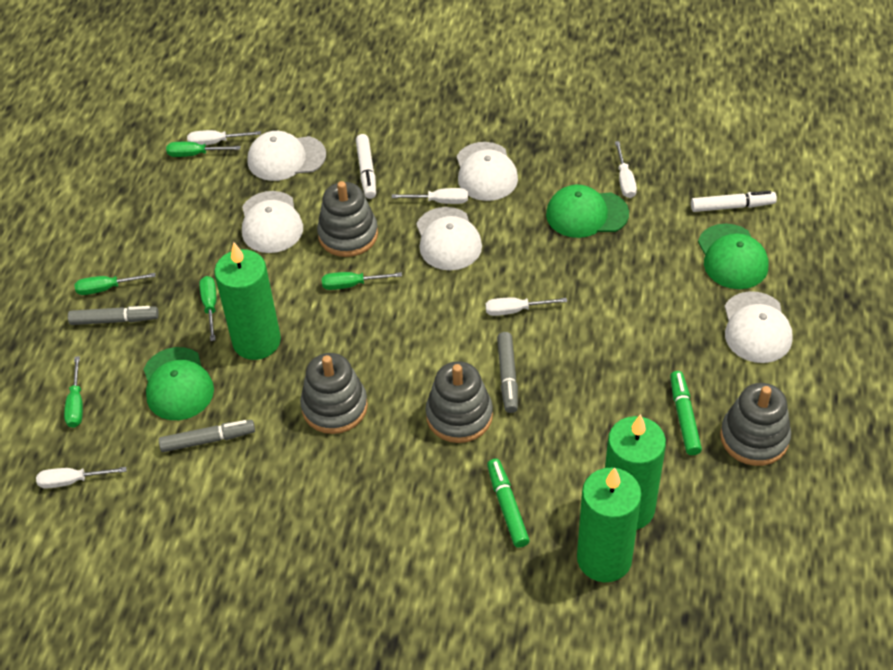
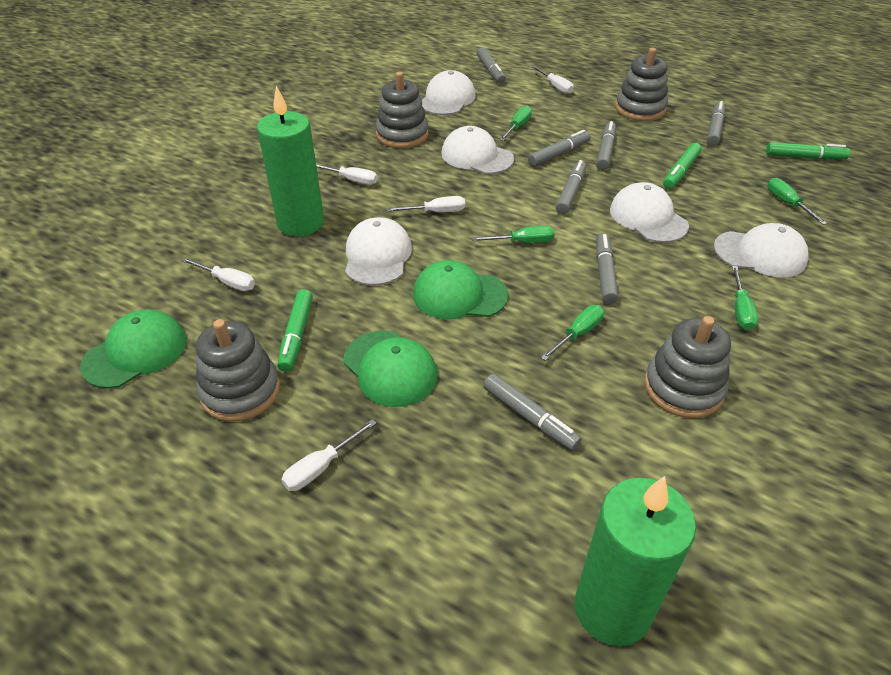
green candle: [214,242,281,360] [577,467,642,582] [605,414,666,530] = 3 -> [257,86,324,237] [575,476,696,646] = 2
green marker: [487,459,530,548] [670,371,702,455] = 2 -> [277,289,313,372] [663,143,702,189] [766,142,850,160] = 3
grey marker: [68,306,159,325] [159,420,255,452] [497,332,518,413] = 3 -> [477,47,506,84] [483,374,582,451] [528,130,590,167] [556,160,586,214] [596,121,616,170] [596,234,619,304] [707,101,725,146] = 7
white marker: [356,134,376,199] [691,191,777,212] = 2 -> none = 0

